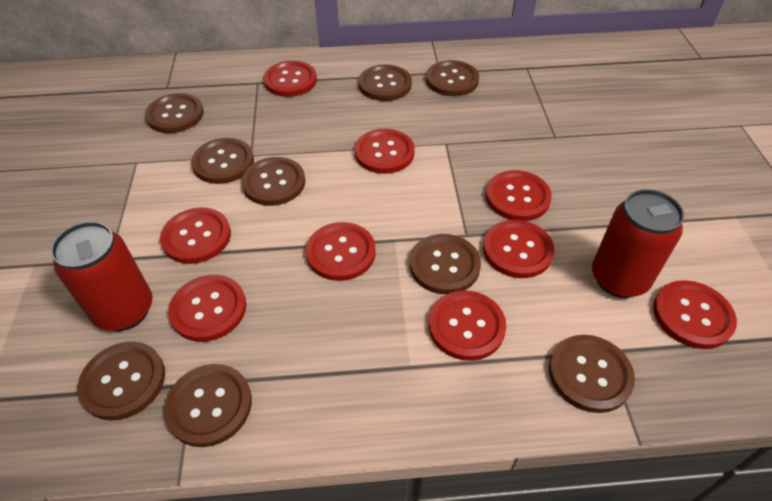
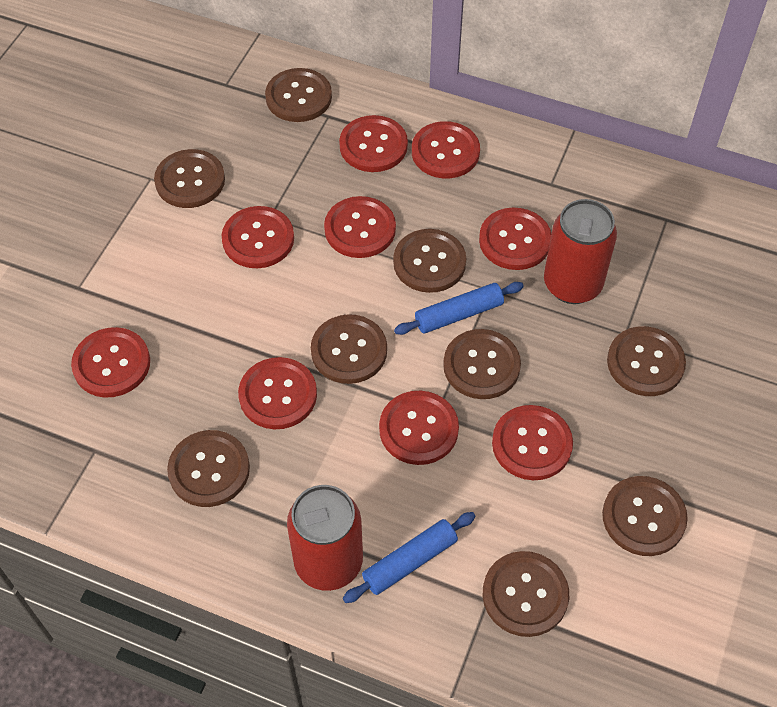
blue rolling pin: none = 0 -> [343,512,475,603] [394,282,524,335] = 2

